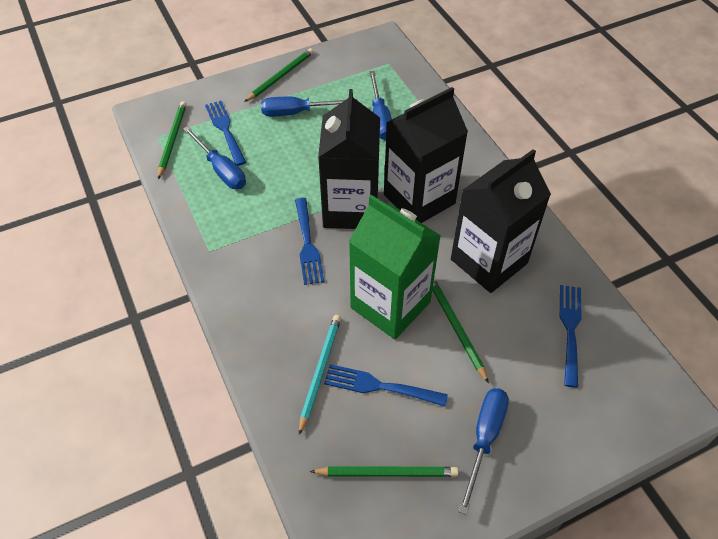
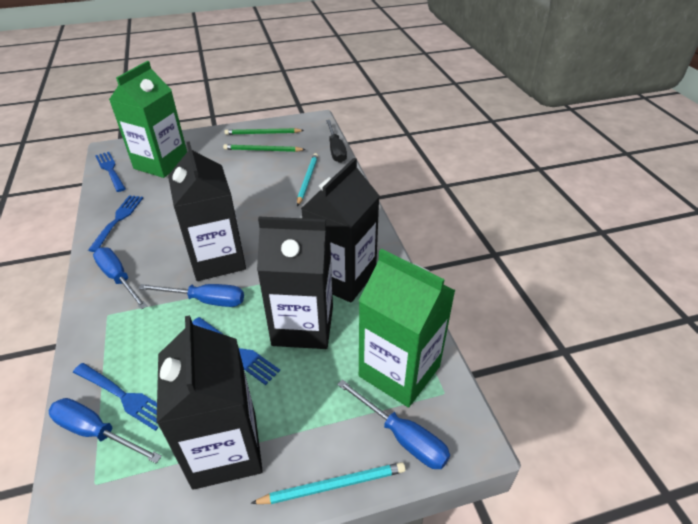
black carton: [318,89,380,229] [384,87,468,223] [451,149,551,293] = 3 -> [157,315,263,490] [168,141,246,281] [257,217,333,349] [301,158,380,303] = 4
black screwdriver: none = 0 -> [326,120,347,163] = 1
green carton: [349,195,441,339] = 1 -> [109,61,187,178] [359,249,456,407] = 2
green pencil: [158,101,187,179] [244,48,314,102] [310,467,458,477] [432,278,489,383] = 4 -> [223,144,306,152] [224,128,304,135] = 2
turquoise pencil: [299,315,341,435] = 1 -> [251,462,406,504] [297,153,318,206] = 2

